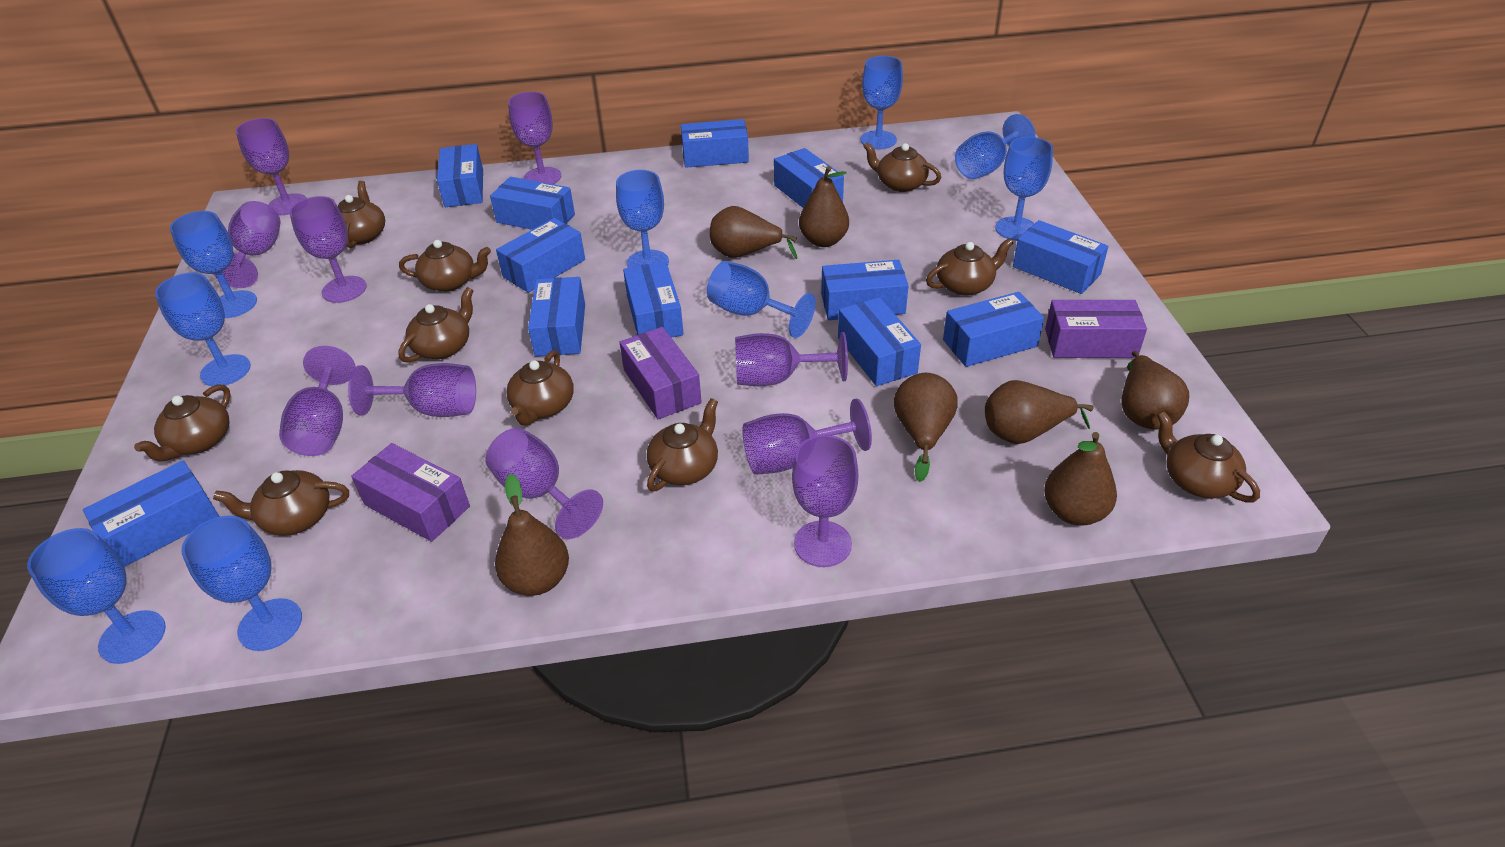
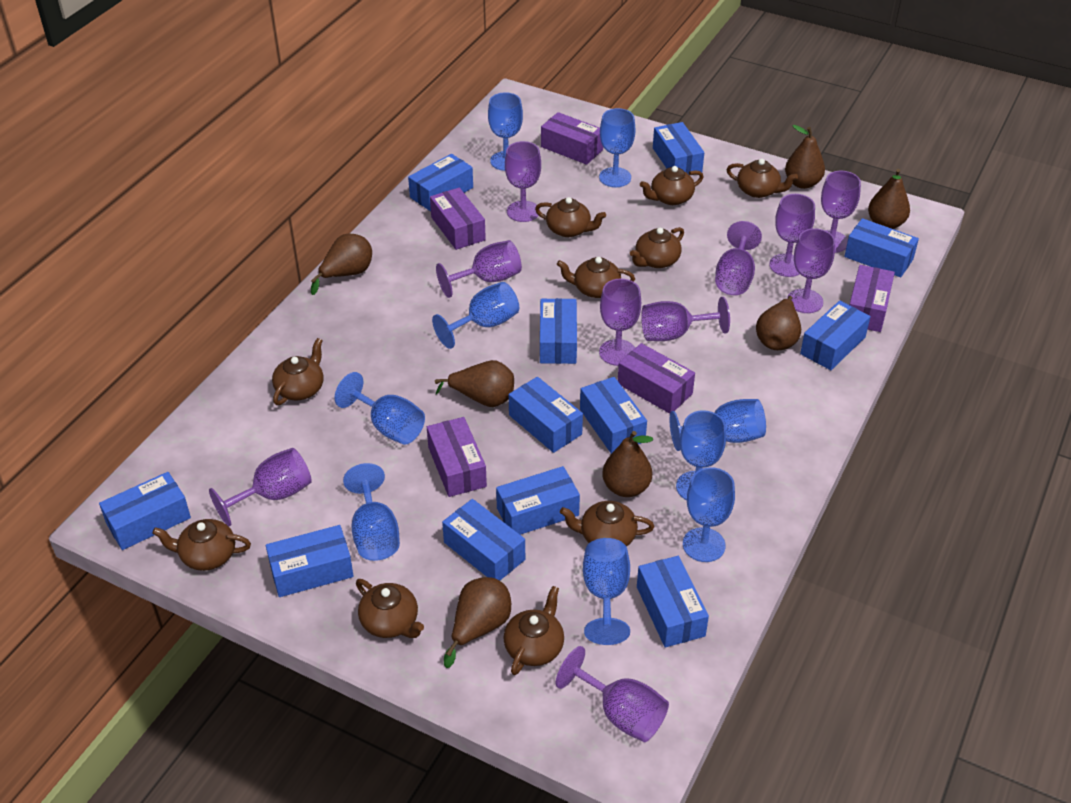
purple box: [351,443,470,542] [620,327,702,419] [1045,300,1147,358] = 3 -> [427,417,487,497] [430,188,486,250] [541,112,603,165] [618,343,695,414] [849,265,895,332] = 5

